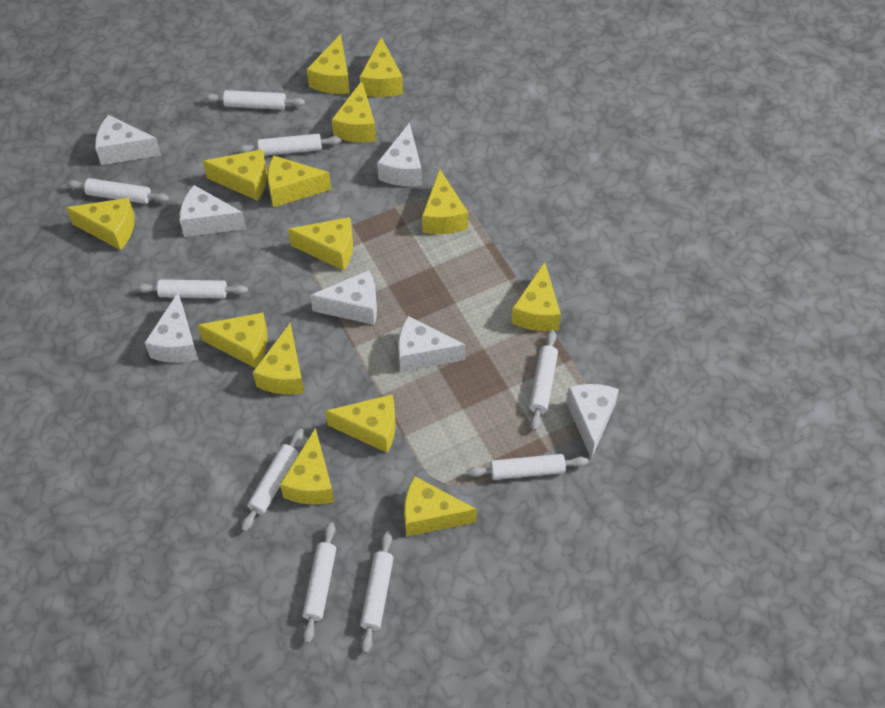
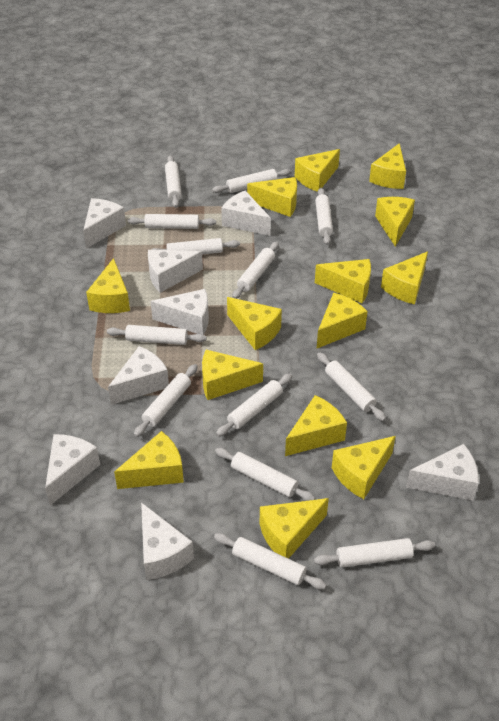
white cheese: [95,115,161,165] [144,293,198,363] [179,185,246,237] [310,270,377,325] [377,123,422,186] [398,316,465,372] [566,384,619,459] = 7 -> [45,434,100,505] [83,198,126,249] [108,346,169,405] [141,502,194,580] [148,250,203,293] [151,289,209,335] [221,190,271,236] [406,444,479,501] = 8
white rolling pin: [67,178,169,204] [136,279,248,298] [204,90,305,110] [238,134,341,156] [241,429,304,531] [302,522,336,643] [360,531,394,653] [467,454,588,480] [529,330,558,431] = 9 -> [107,325,207,345] [128,214,216,229] [134,364,198,437] [151,238,240,255] [165,155,182,208] [212,169,291,193] [214,533,326,590] [215,448,316,501] [216,374,293,437] [232,241,279,299] [314,538,435,568] [315,188,333,245] [317,352,386,421] = 13

